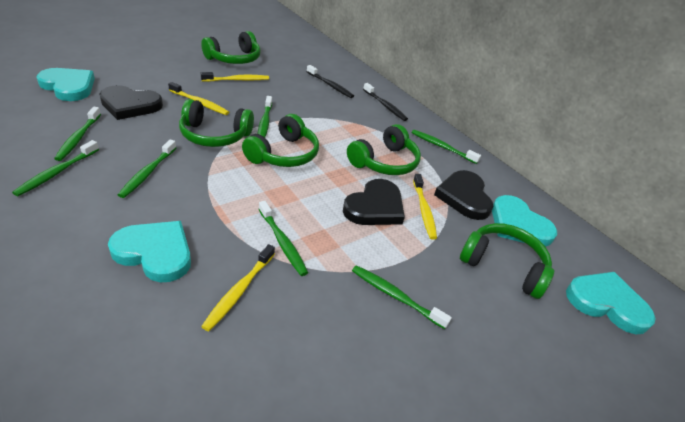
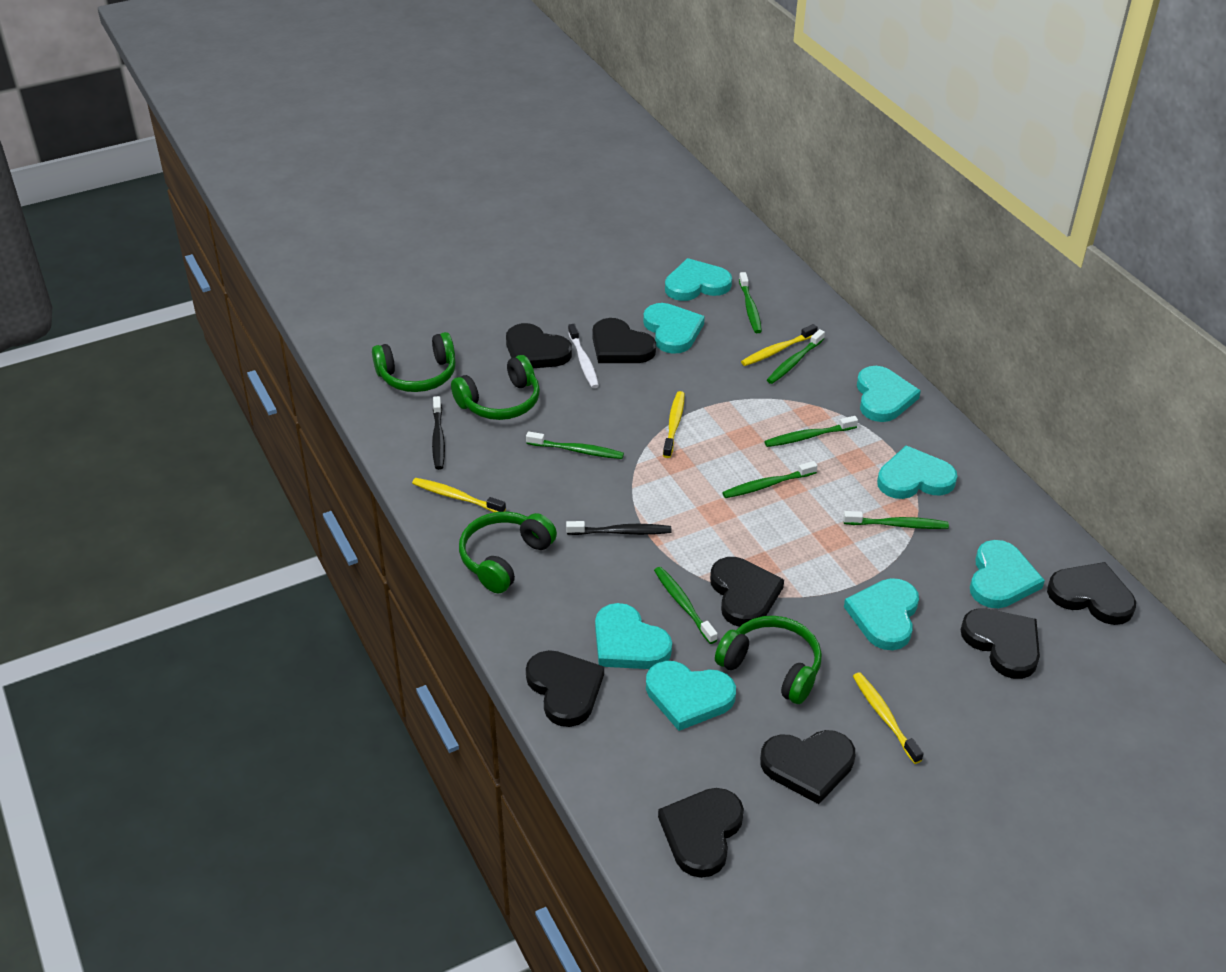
black heart: [99,85,163,120] [343,179,405,225] [434,170,493,220] = 3 -> [506,323,572,368] [526,650,604,727] [592,318,656,363] [658,788,744,878] [710,557,784,627] [760,730,855,804] [961,608,1040,679] [1047,562,1136,625] = 8
green headphones: [179,99,254,147] [201,31,261,64] [242,114,319,167] [347,124,421,175] [460,223,554,299] = 5 -> [372,332,456,392] [451,355,540,420] [459,512,557,594] [715,616,822,704] = 4
turquoise heart: [36,68,95,101] [108,221,191,283] [492,195,557,247] [566,272,656,334] = 4 -> [595,603,672,669] [643,303,705,354] [646,661,736,731] [665,258,732,301] [844,578,919,650] [857,366,921,422] [877,446,957,499] [970,540,1045,608] = 8
white toothbrush: none = 0 -> [568,324,599,388] = 1

